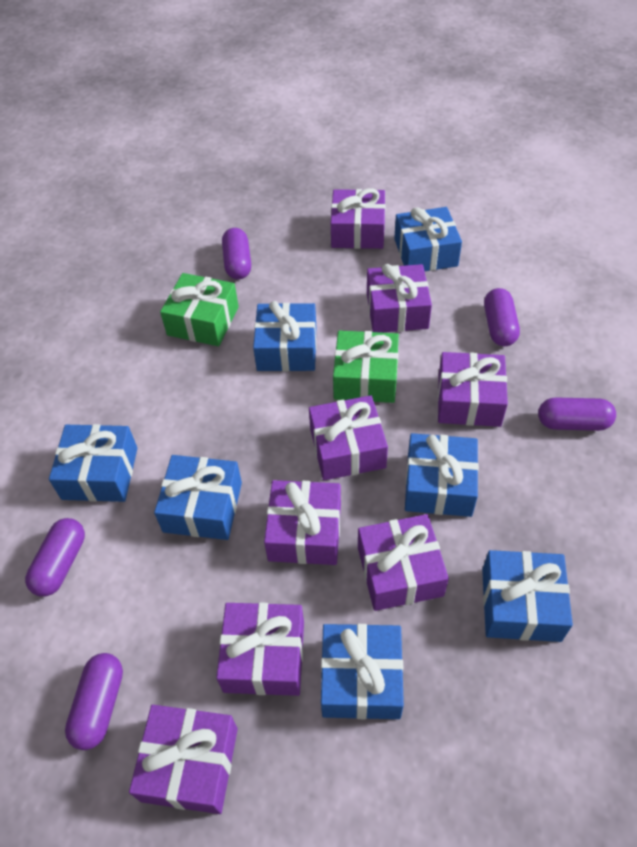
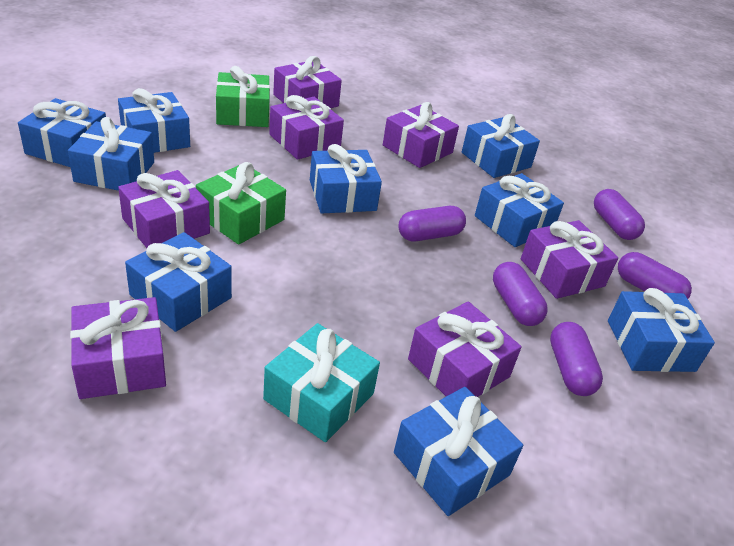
blue gift: [49,424,137,502] [154,455,242,540] [253,301,316,371] [321,624,404,719] [394,207,462,271] [405,433,479,517] [482,550,573,642] = 7 -> [18,98,106,167] [68,117,154,191] [118,88,190,153] [125,232,232,332] [310,144,382,214] [394,387,523,516] [462,114,540,178] [475,173,564,247] [608,288,715,372] = 9
purple gift: [129,705,238,814] [216,603,304,696] [264,480,341,565] [309,395,388,480] [331,188,386,249] [358,514,449,611] [367,264,432,333] [438,352,508,427] = 8 -> [70,297,166,399] [118,170,210,248] [269,95,344,160] [273,56,342,108] [383,102,459,168] [408,301,522,397] [521,220,618,299] = 7
turquoise gift: none = 0 -> [263,323,380,442] = 1

